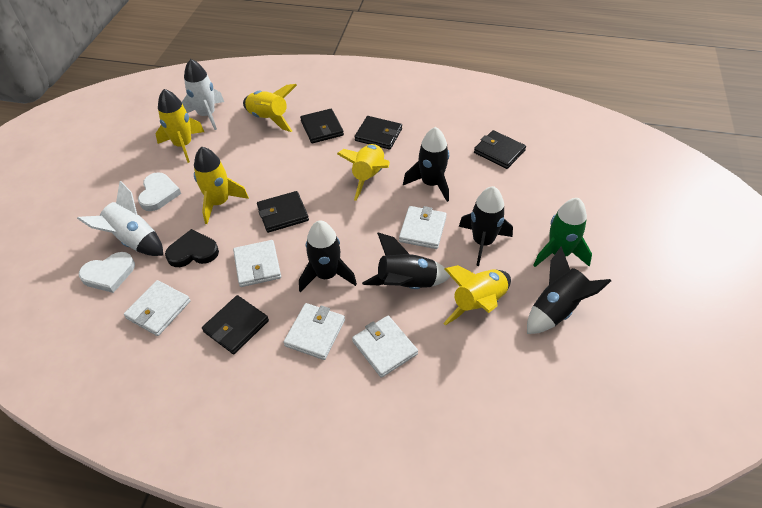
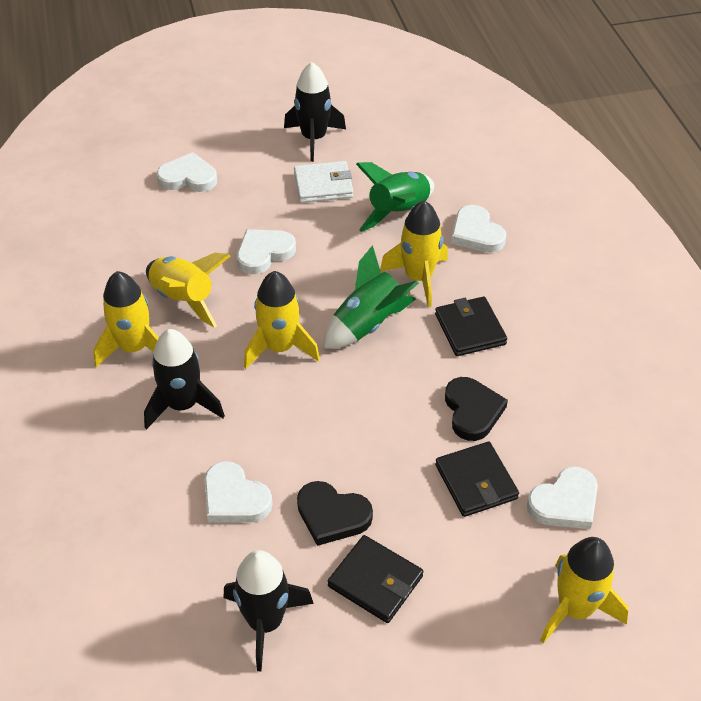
black heart: [165,229,219,267] = 1 -> [297,481,373,546] [445,377,508,441] = 2
black rocket: [299,220,357,292] [362,232,451,289] [403,127,449,202] [459,186,513,266] [527,246,611,334] = 5 -> [144,329,225,429] [223,550,314,671] [284,62,346,162] = 3
black wallet: [202,295,269,354] [257,191,309,233] [300,109,344,143] [355,116,402,150] [474,130,526,169] = 5 -> [328,535,424,623] [435,297,507,356] [435,442,519,517] = 3
green rocket: [533,198,592,267] = 1 -> [323,245,419,349] [356,162,434,232] = 2
white heart: [79,252,135,293] [138,172,181,211] = 2 -> [157,152,217,192] [204,461,273,523] [237,229,296,274] [451,205,506,253] [527,467,598,529] = 5
white rocket: [77,181,163,256] [182,59,224,130] = 2 -> none = 0
white wallet: [124,280,191,336] [233,240,281,287] [284,303,345,360] [352,316,418,378] [399,206,447,249] = 5 -> [294,161,353,203] = 1

